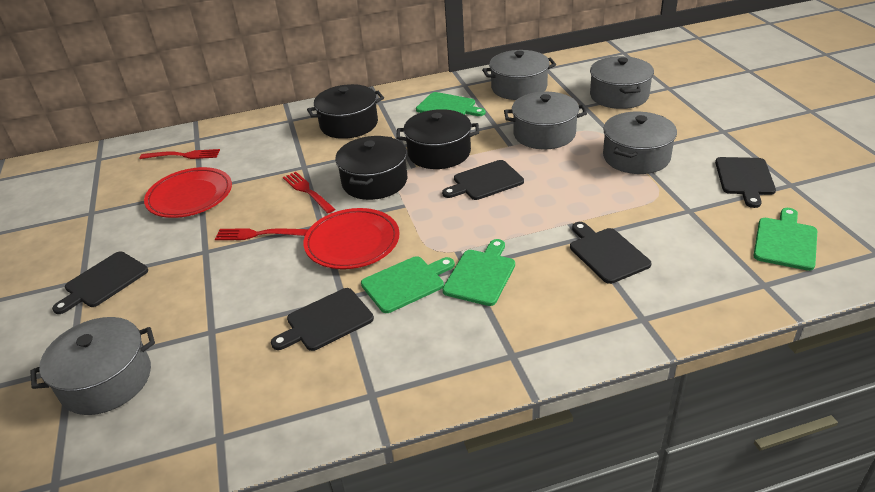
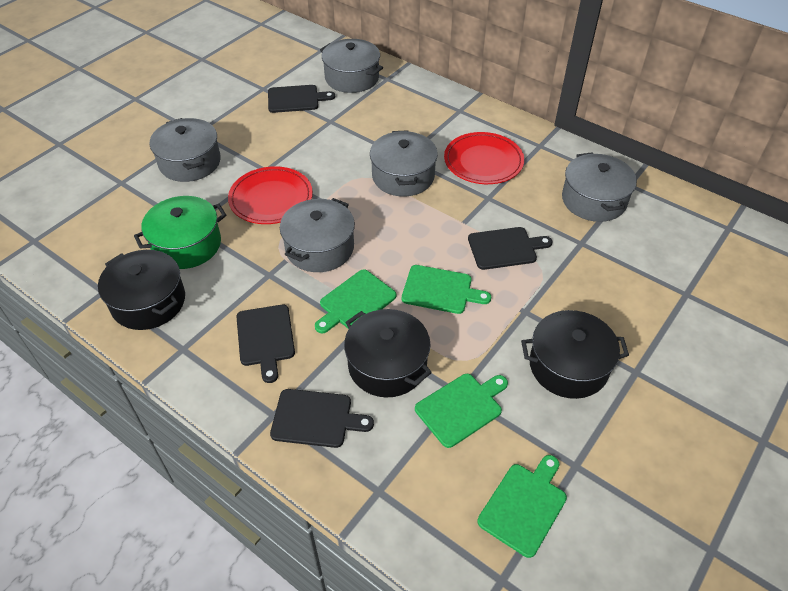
black cutting board: [52,252,148,314] [271,288,374,351] [442,160,524,200] [570,222,651,284] [715,157,776,208] = 5 -> [236,305,295,383] [268,85,335,113] [270,389,374,448] [468,227,552,270] = 4
green pot: none = 0 -> [134,196,226,269] = 1
red fork: [140,149,220,159] [215,228,309,240] [283,172,335,213] = 3 -> none = 0

